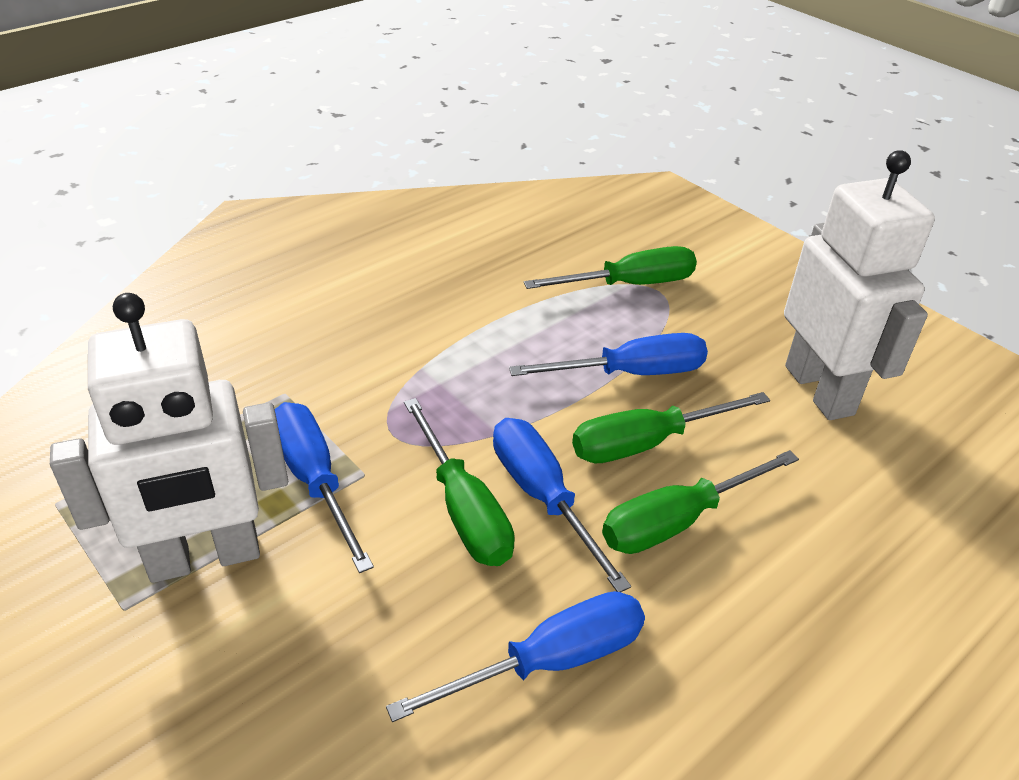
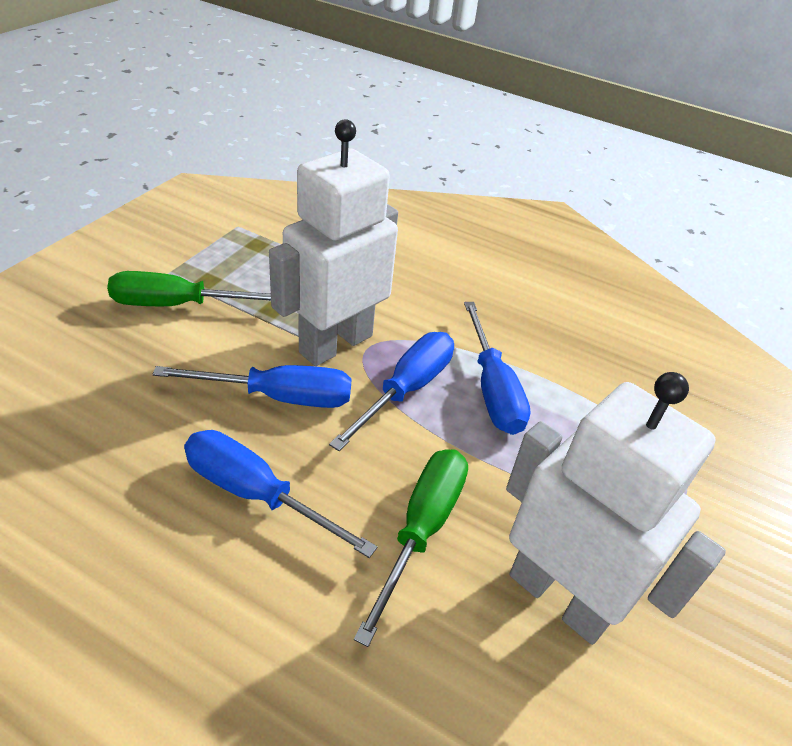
green screwdriver: [404,398,515,566] [524,246,697,289] [572,392,770,463] [602,450,799,554] = 4 -> [107,271,271,306] [354,449,468,647] = 2

